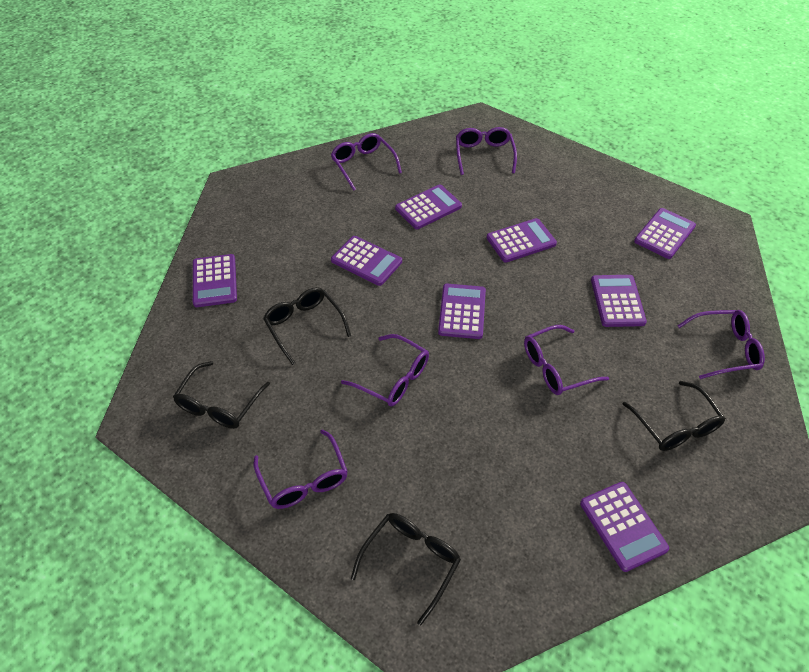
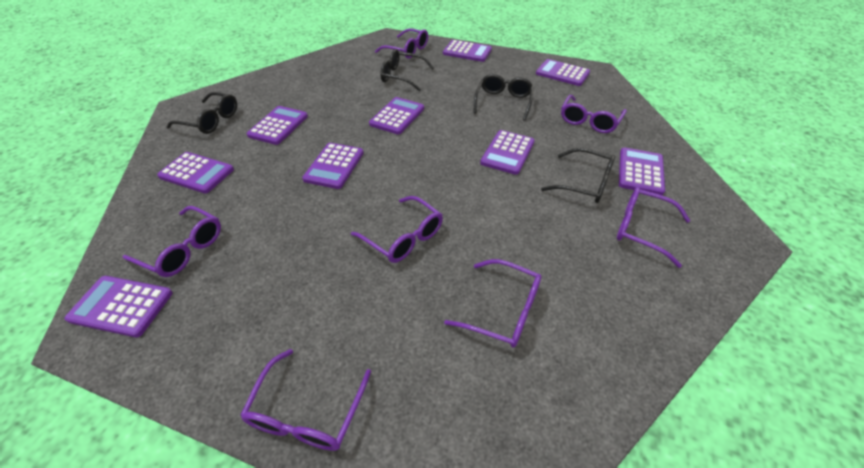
purple calculator: [193,254,237,307] [331,236,402,286] [395,184,462,229] [438,284,486,339] [487,218,557,263] [580,482,669,572] [591,275,647,327] [634,208,696,259] = 8 -> [64,276,173,337] [157,152,234,193] [247,106,308,145] [302,143,363,189] [369,97,424,134] [443,40,492,62] [480,130,535,175] [536,59,590,86] [619,147,665,195] = 9
purple glasses: [254,429,348,509] [331,133,402,191] [341,334,429,407] [456,127,517,175] [524,325,609,395] [677,310,765,379] = 6 -> [122,206,221,277] [240,349,371,451] [351,196,443,263] [375,29,428,59] [444,259,542,348] [561,95,627,133] [617,187,691,268] = 7

